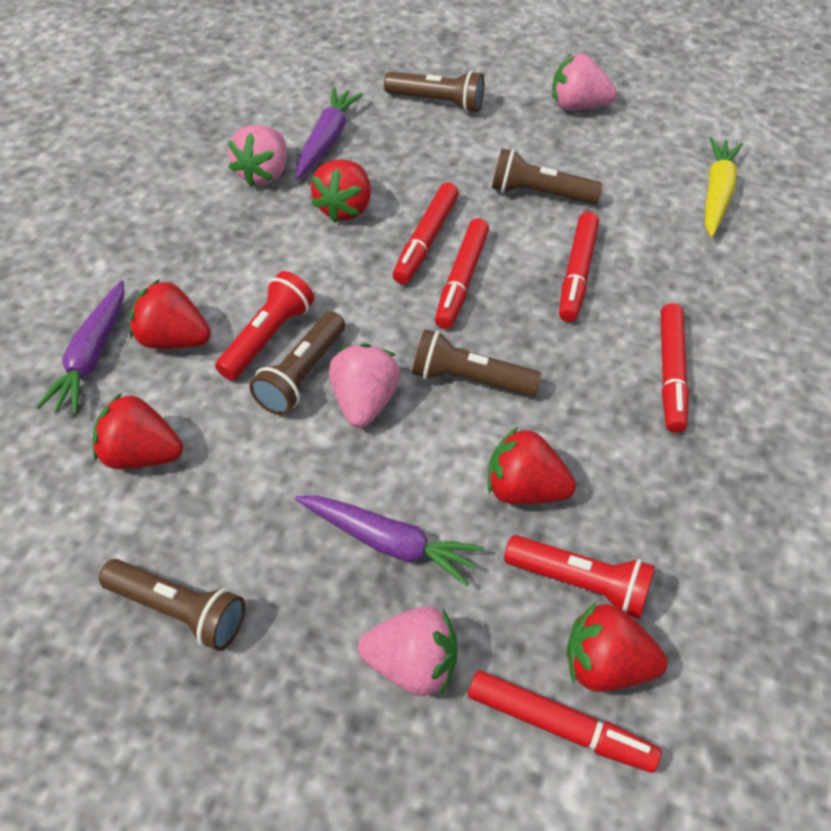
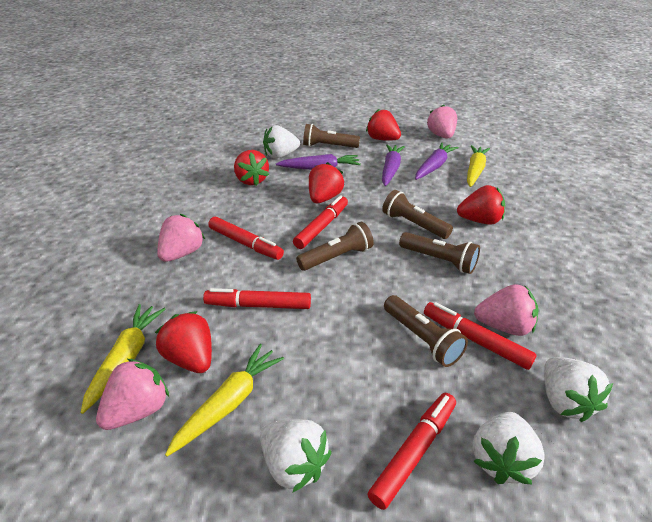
red flashlight: [215,271,314,380] [504,535,655,619] = 2 -> none = 0
white strawberry: none = 0 -> [260,419,332,493] [263,125,300,158] [473,412,545,484] [544,357,613,422] = 4
yellow carrot: [705,137,743,237] = 1 -> [81,304,165,414] [165,344,284,457] [467,145,490,187] = 3

